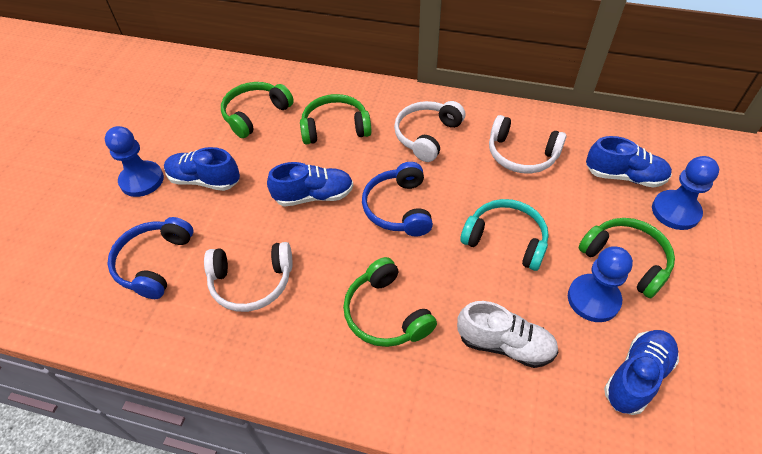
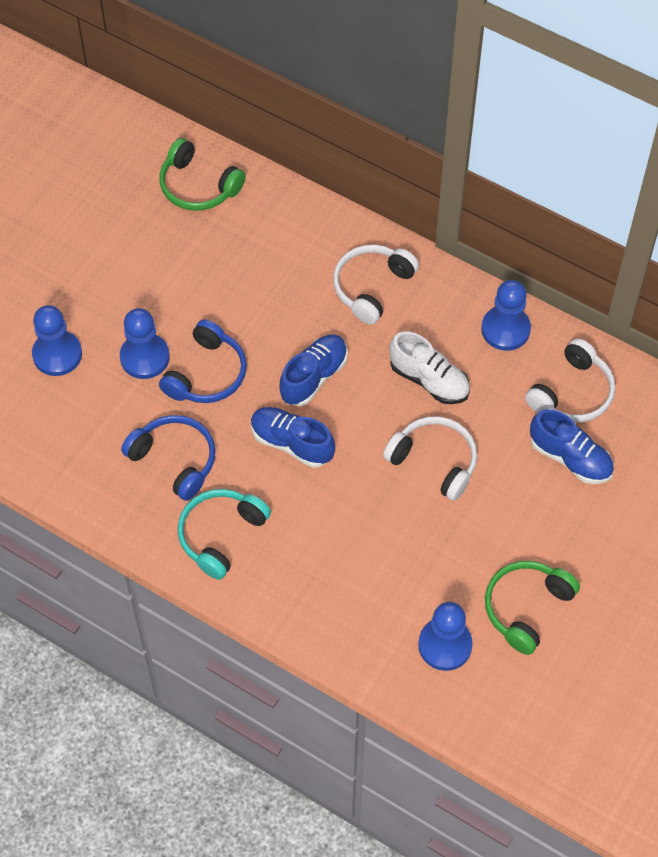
blue pawn: [105,126,164,197] [568,246,633,322] [652,156,719,230] = 3 -> [32,305,82,376] [120,308,170,379] [418,602,473,671] [481,280,531,351] = 4
blue shoe: [164,147,240,191] [267,162,353,207] [586,136,672,188] [604,330,679,415] = 4 -> [251,407,335,468] [280,334,348,406] [530,409,614,484] = 3
green headphones: [221,82,294,138] [300,94,372,144] [343,257,437,347] [578,218,675,298] = 4 -> [159,138,246,211] [485,561,580,655] = 2

